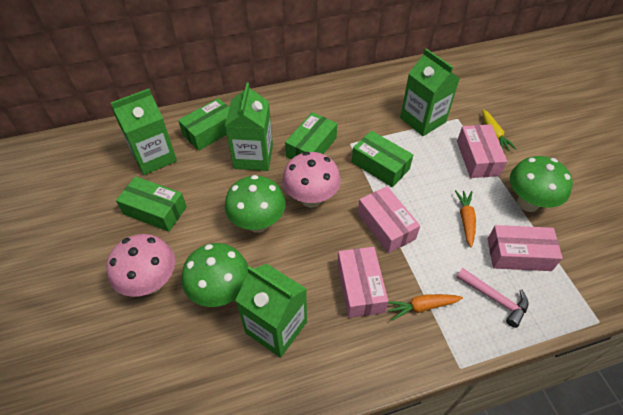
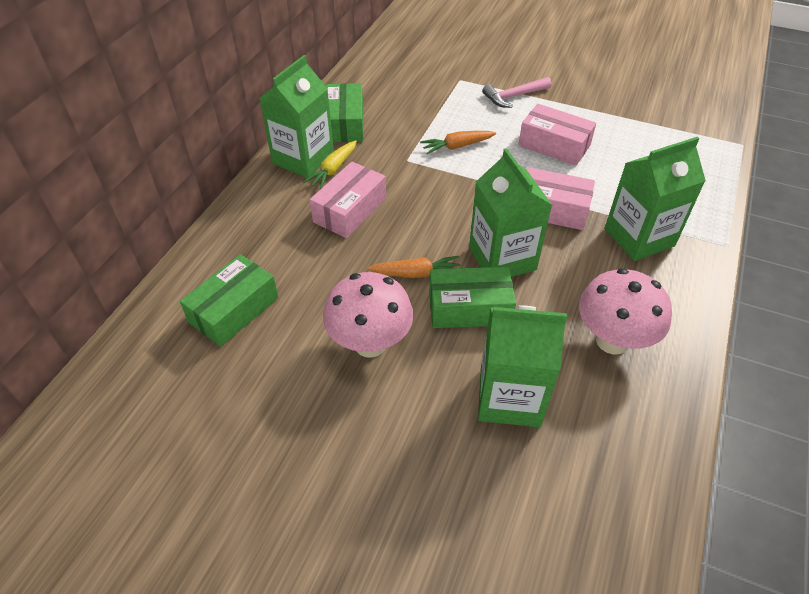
green box: [116,176,187,232] [178,98,229,151] [285,112,337,159] [352,131,413,187] = 4 -> [180,254,279,347] [325,83,363,142] [429,267,516,328] = 3
green mushroom: [182,243,248,307] [225,175,285,233] [510,156,573,212] = 3 -> none = 0
pink box: [337,247,388,318] [358,186,420,253] [457,124,508,178] [488,225,563,271] = 4 -> [310,162,386,238] [518,104,596,166] [525,167,595,230] = 3

